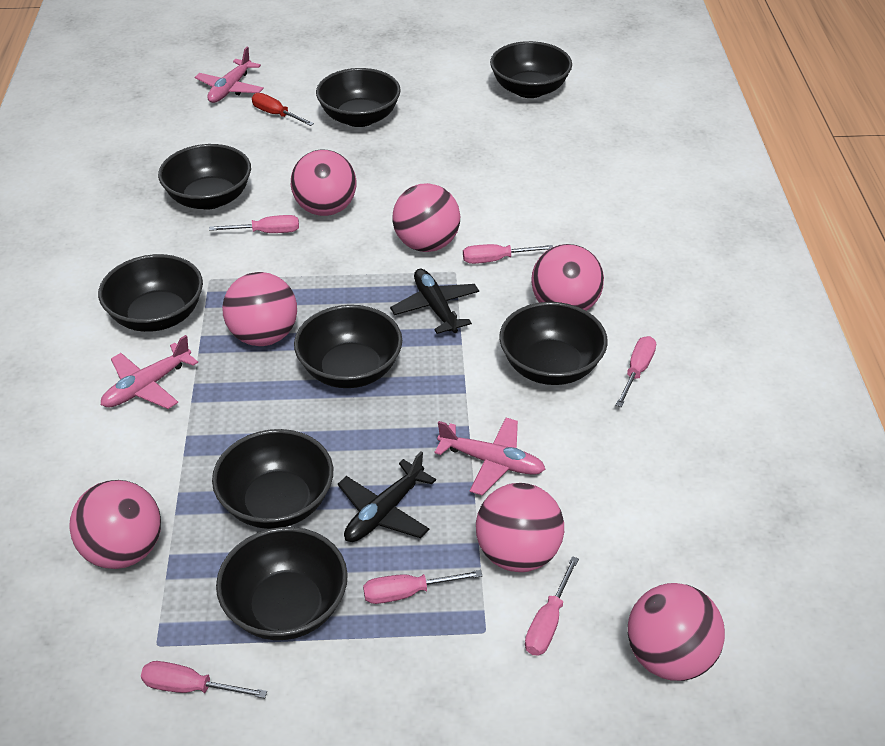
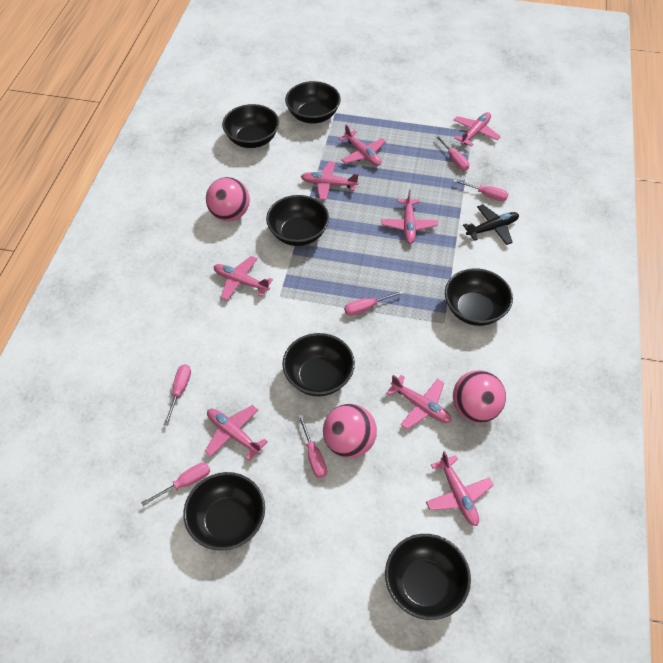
black bowl: [98,254,203,332] [158,144,251,210] [212,429,333,529] [216,527,348,640] [294,305,402,388] [316,68,401,127] [490,41,572,98] [499,302,608,385] = 8 -> [183,472,265,551] [222,104,279,148] [266,195,329,246] [282,333,355,396] [285,81,341,124] [385,534,471,620] [445,268,513,326] = 7
black plane: [338,452,436,542] [390,269,479,334] = 2 -> [463,204,519,245] = 1
pink ball: [69,480,161,569] [222,272,297,346] [291,150,357,216] [393,183,460,252] [476,483,564,572] [531,244,604,311] [627,583,725,681] = 7 -> [206,177,250,221] [323,404,377,458] [453,370,506,423] = 3
pink plane: [101,335,198,409] [195,47,264,103] [434,418,545,495] = 3 -> [205,405,268,461] [213,256,273,300] [301,161,359,200] [339,125,386,166] [381,189,438,244] [386,375,452,429] [426,451,494,526] [453,112,501,147] = 8
red screwdriver: [252,93,314,126] = 1 -> none = 0

